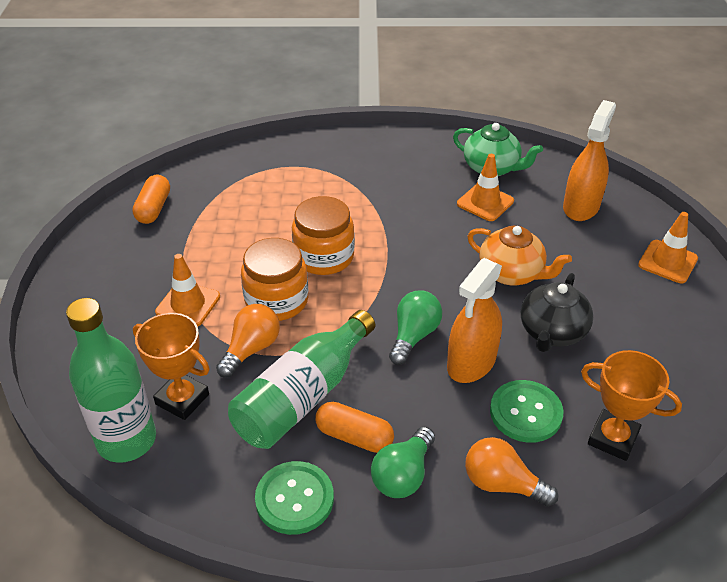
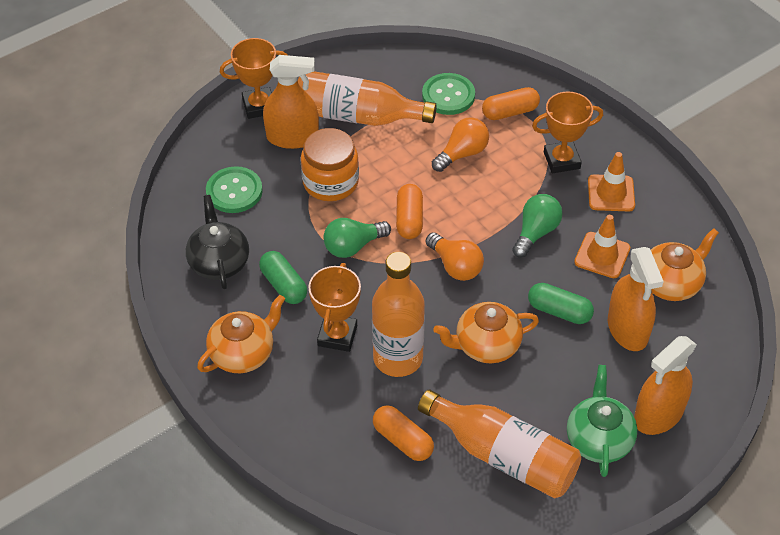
green bottle: [66,298,156,463] [228,310,375,449] = 2 -> none = 0
green capsule: none = 0 -> [259,251,307,304] [528,283,594,324] = 2
orange bottle: none = 0 -> [298,71,437,126] [372,252,425,377] [418,390,581,499] = 3
orange capsule: [132,175,170,224] [316,402,394,453] = 2 -> [373,405,434,461] [396,184,423,239] [482,87,540,120] = 3
orange jar: [241,238,309,321] [292,196,355,275] = 2 -> [301,128,359,201] = 1
orange spray bottle: [447,258,502,383] [563,100,616,221] = 2 -> [263,55,319,149] [608,247,664,351] [634,336,697,435] = 3
orange teapot: [467,226,572,285] = 1 -> [197,295,285,373] [433,302,539,363] [651,228,719,301] = 3
orange traffic cone: [155,254,220,327] [457,154,514,221] [638,212,698,283] = 3 -> [574,214,630,278] [588,152,635,212] = 2
orange trophy: [133,313,210,420] [581,350,682,461] = 2 -> [220,38,288,119] [308,263,361,352] [532,91,603,173] = 3

